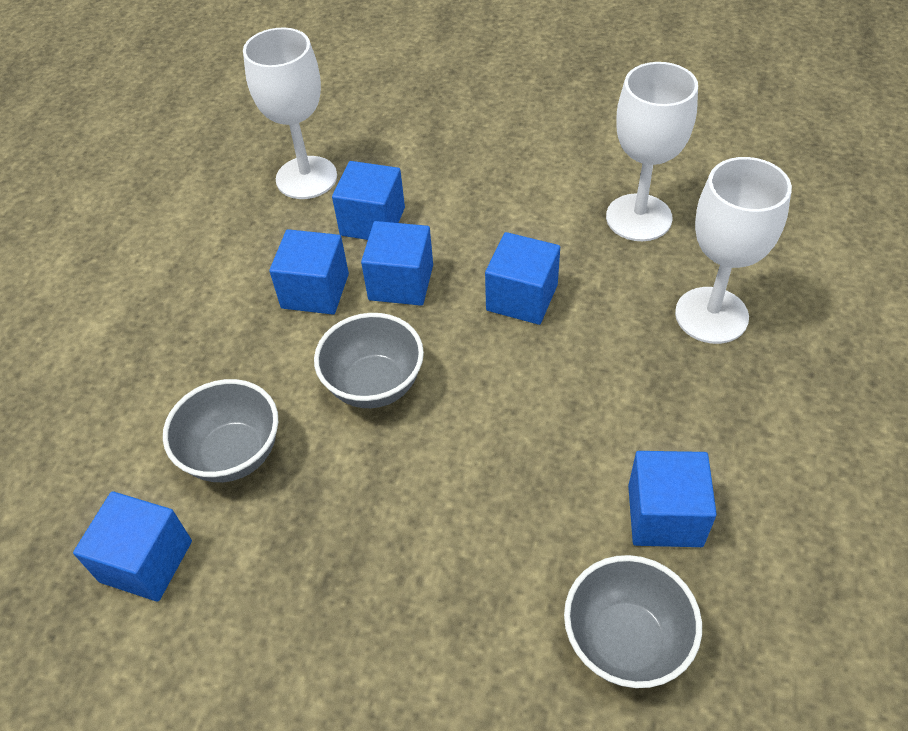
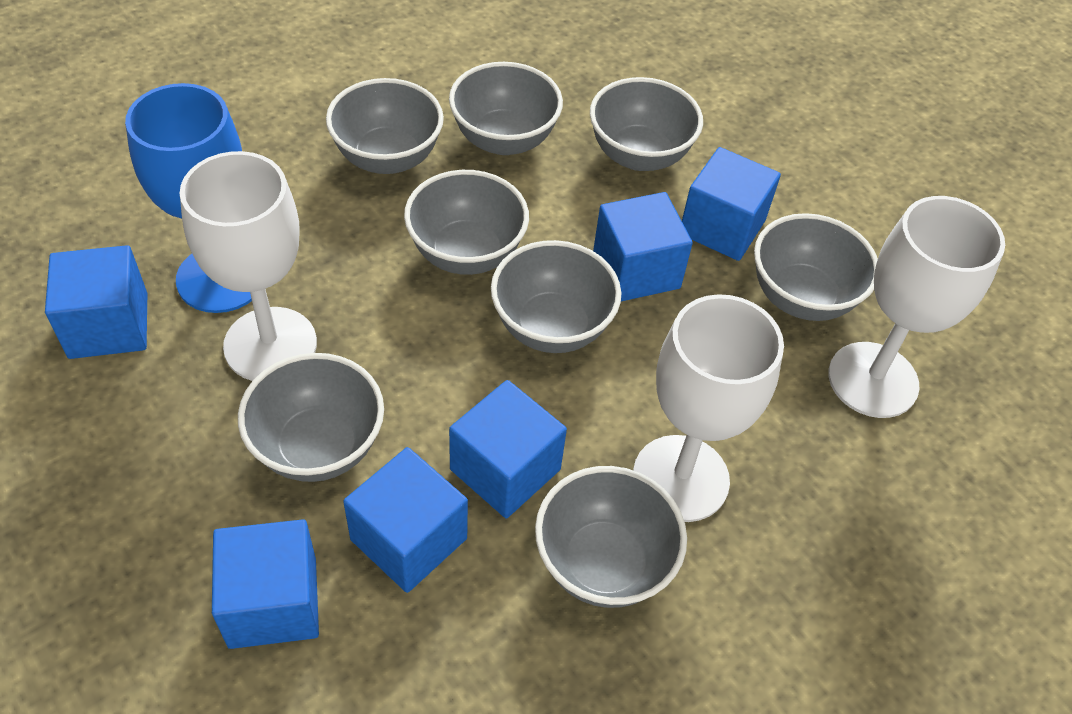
blue goblet: none = 0 -> [125,83,252,313] = 1
grey bowl: [163,379,278,482] [314,313,424,408] [564,555,702,688] = 3 -> [238,353,384,482] [326,78,444,174] [404,170,529,275] [449,62,563,155] [491,240,621,353] [535,466,687,608] [590,77,703,171] [754,213,878,321] = 8

